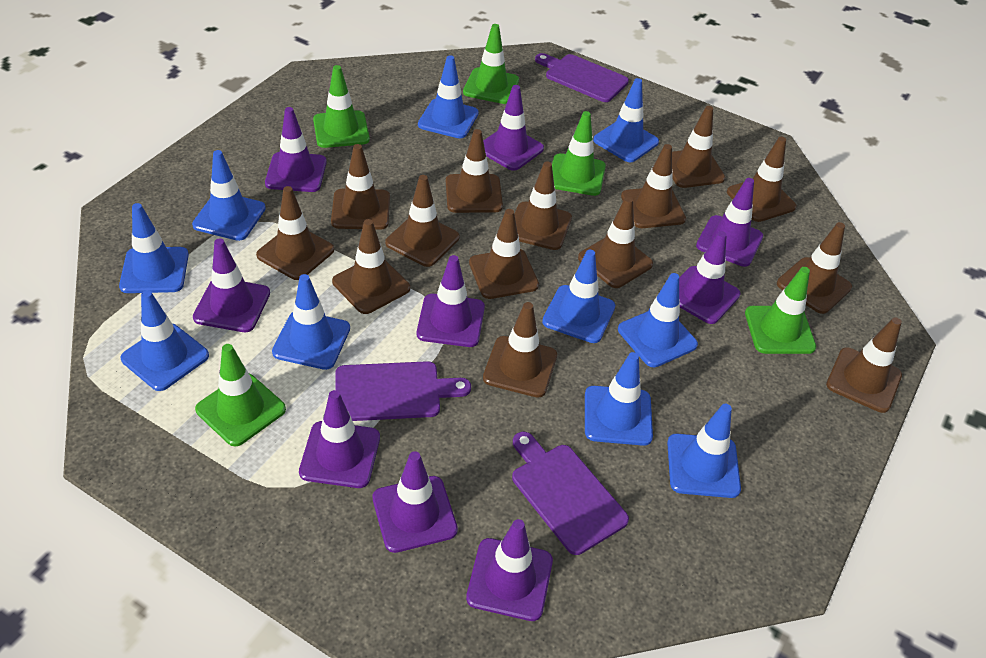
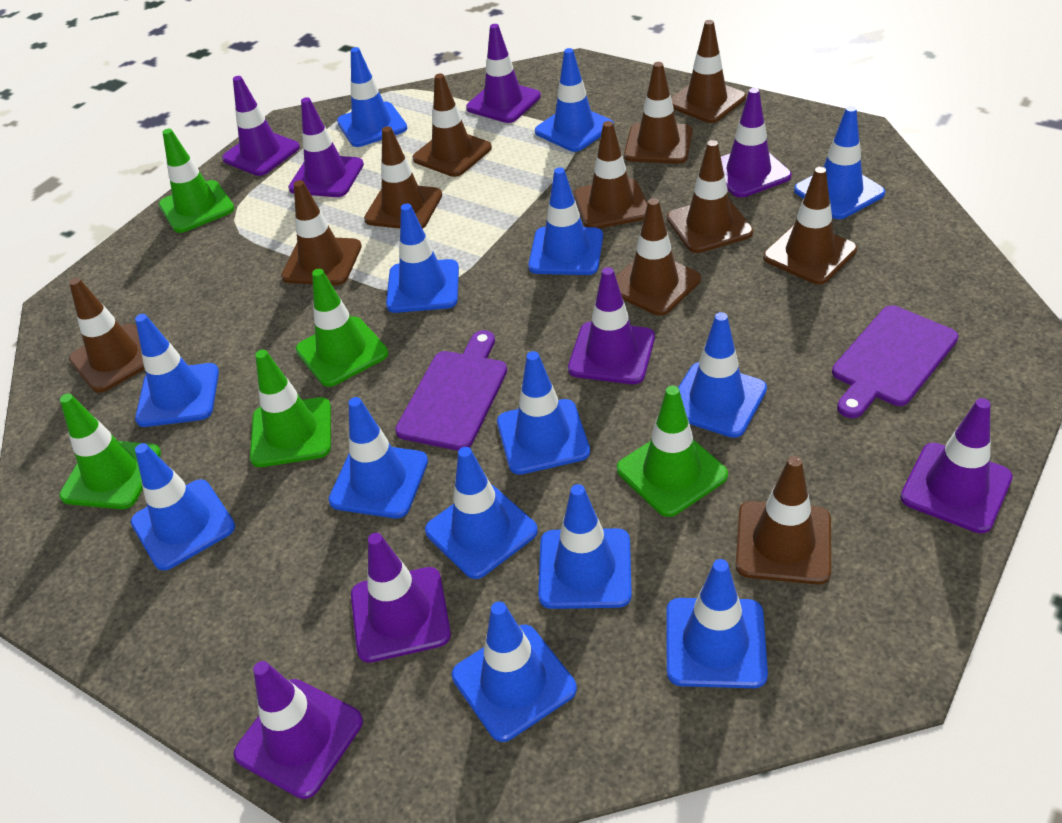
blue traffic cone: [119,203,189,293] [120,290,209,391] [192,150,266,241] [272,274,350,370] [418,55,479,138] [542,250,615,343] [585,352,653,446] [593,78,659,162] [618,273,698,367] [667,404,741,498] = 10 -> [130,443,235,571] [135,314,219,427] [328,397,428,518] [337,47,407,147] [386,204,459,313] [425,447,538,579] [452,601,577,742] [497,351,590,475] [528,167,603,275] [535,48,614,152] [538,484,632,609] [666,559,768,688] [678,312,767,438] [794,106,885,219] = 14
brown traffic cone: [256,186,334,280] [331,144,390,230] [332,219,410,314] [385,175,459,267] [446,129,503,213] [469,209,539,299] [483,302,557,398] [514,162,572,250] [578,197,653,288] [621,144,686,228] [672,106,725,188] [727,137,797,222] [777,222,852,314] [826,317,902,413] = 14 -> [69,278,145,393] [281,180,362,286] [364,126,442,229] [412,74,492,177] [574,121,647,229] [616,198,701,316] [624,62,693,164] [667,140,753,253] [671,20,746,123] [736,456,831,585] [763,167,857,284] = 11
purple cutting board: [335,361,471,421] [512,432,629,555] [535,53,629,102] = 3 -> [395,330,507,451] [832,305,958,418] = 2
purple traffic cone: [193,239,270,332] [265,107,327,192] [299,390,380,488] [373,451,458,553] [417,255,485,347] [466,519,553,621] [483,85,544,171] [679,231,741,324] [696,178,763,267] = 9 -> [222,76,300,176] [234,661,363,799] [288,97,364,197] [351,533,451,663] [466,24,541,123] [568,267,655,384] [721,88,792,198] [900,398,1013,533] = 8

